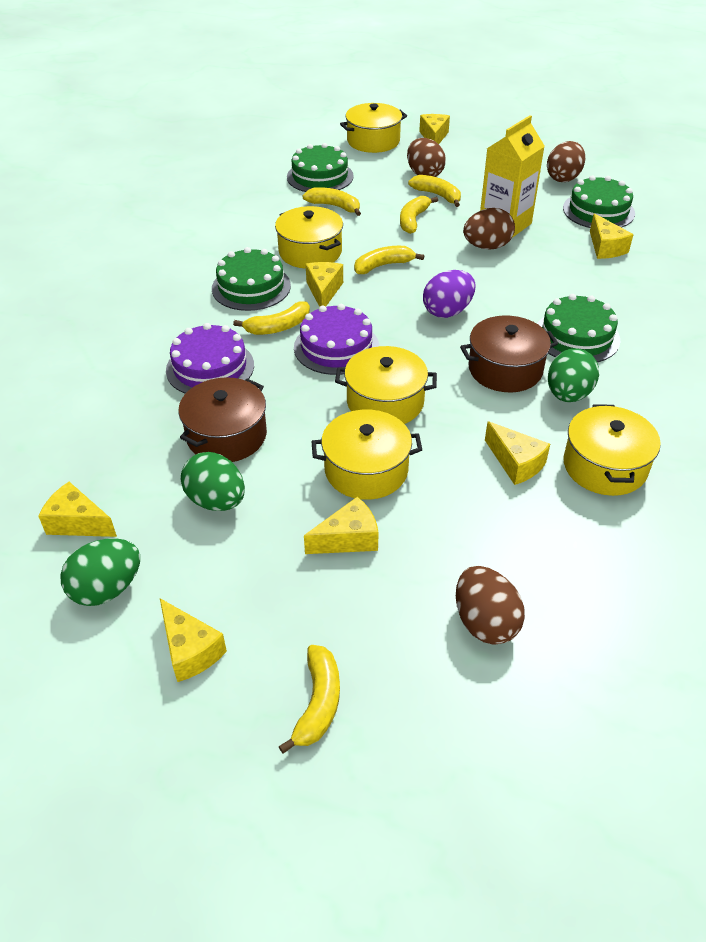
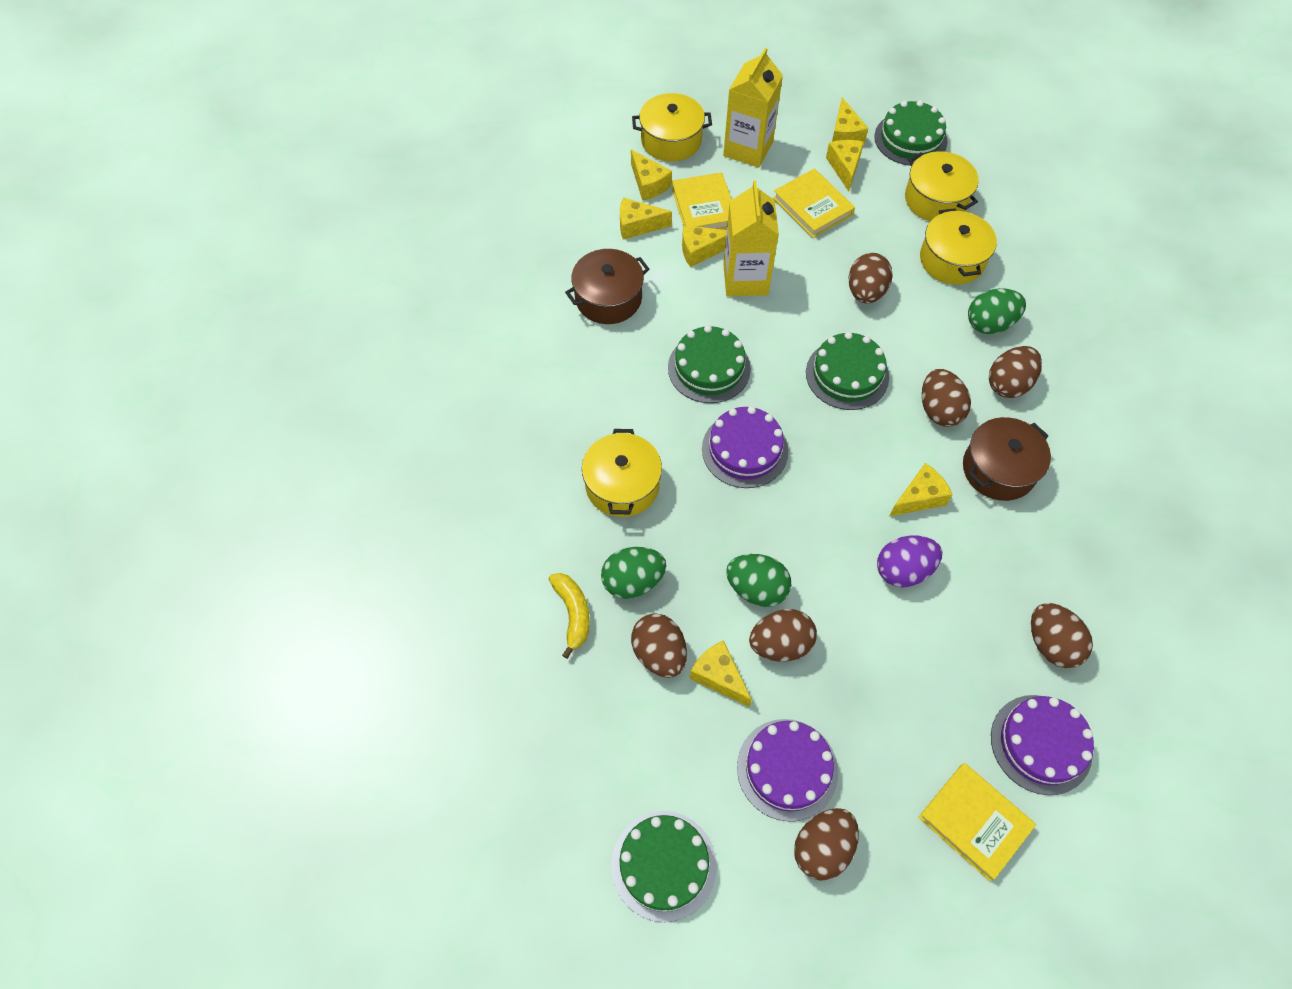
brown egg: [407,138,446,177] [456,566,525,645] [463,208,515,250] [547,141,585,182] = 4 -> [631,613,687,678] [749,609,817,662] [794,808,859,881] [849,253,893,303] [922,369,971,427] [989,346,1042,398] [1031,603,1093,668] = 7
purple cake: [166,323,254,394] [294,304,379,375] = 2 -> [702,406,788,488] [737,719,838,822] [991,695,1094,795] = 3
yellow banana: [233,301,310,335] [278,645,340,754] [303,187,361,216] [354,246,424,274] [400,196,438,234] [408,175,461,207] = 6 -> [549,573,590,659] = 1
yellow book: none = 0 -> [672,172,732,229] [773,168,855,238] [918,763,1036,881] = 3
yellow carton: [480,115,544,238] = 1 -> [723,48,783,168] [723,181,779,296] = 2
yellow pot: [275,206,343,269] [311,410,422,500] [335,346,437,424] [340,103,407,153] [564,404,661,496] = 5 -> [582,429,662,517] [632,93,712,162] [905,151,979,221] [920,208,997,285] = 4

